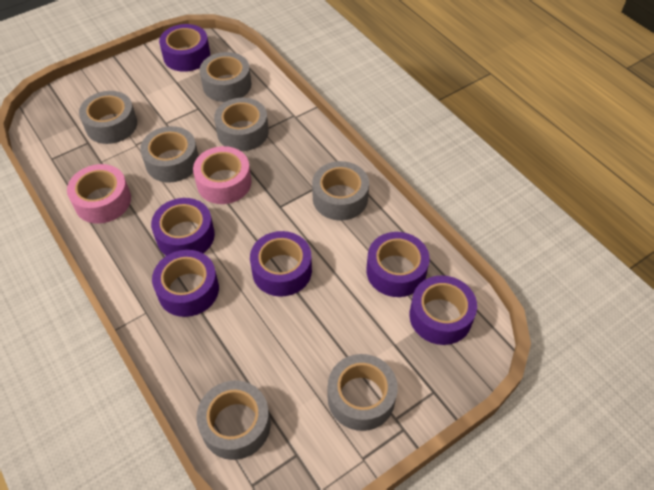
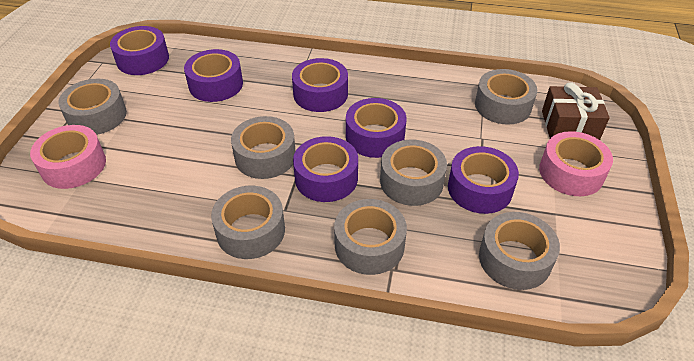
brown gift: none = 0 -> [542,83,610,140] = 1

